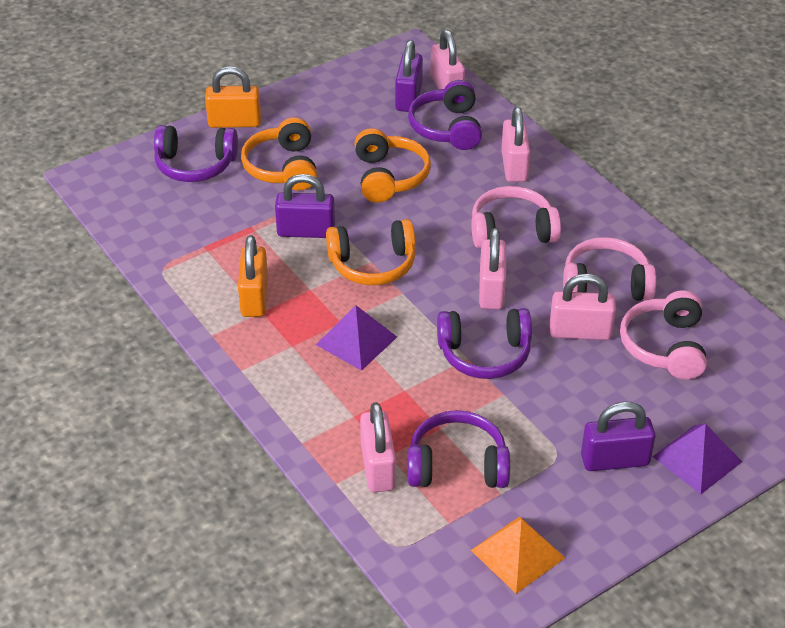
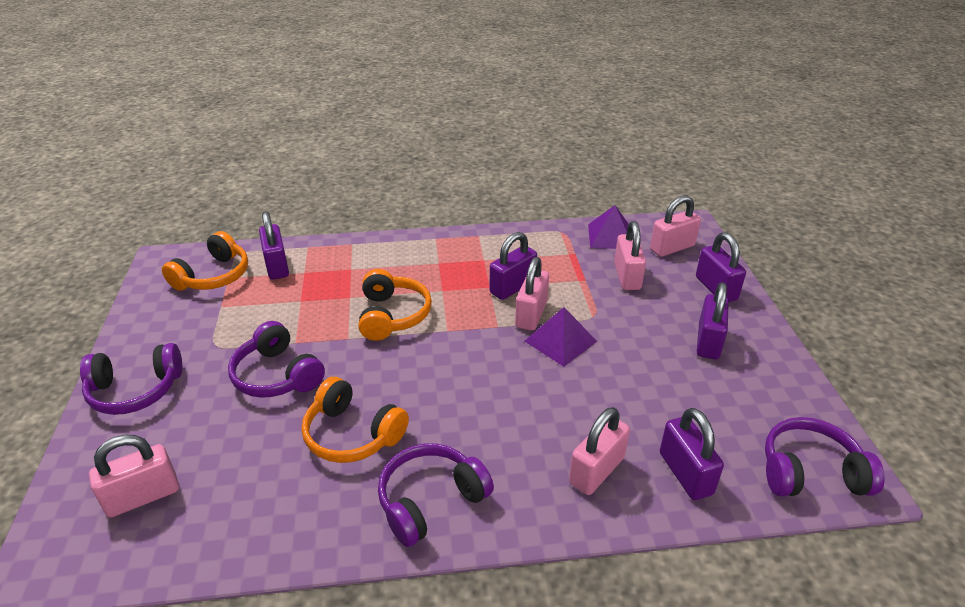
orange padlock: [205,66,261,128] [238,235,268,317] = 2 -> none = 0
orange pyramid: [471,516,565,594] = 1 -> none = 0
pink headphones: [471,186,561,248] [563,237,656,301] [620,290,707,379] = 3 -> none = 0
purple padlock: [275,174,335,238] [395,40,423,112] [581,402,656,471] = 3 -> [259,211,289,280] [490,232,537,300] [660,408,724,500] [696,232,746,302] [697,282,729,359] = 5

